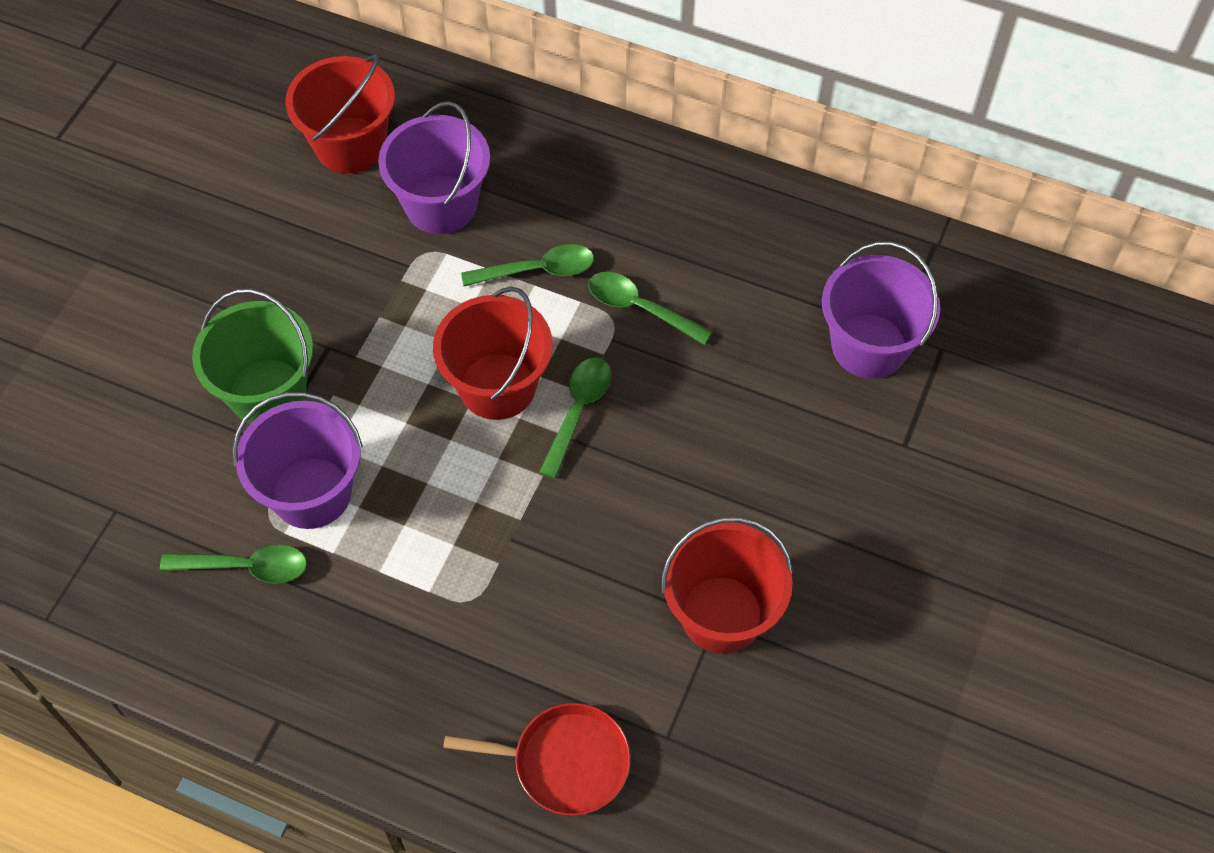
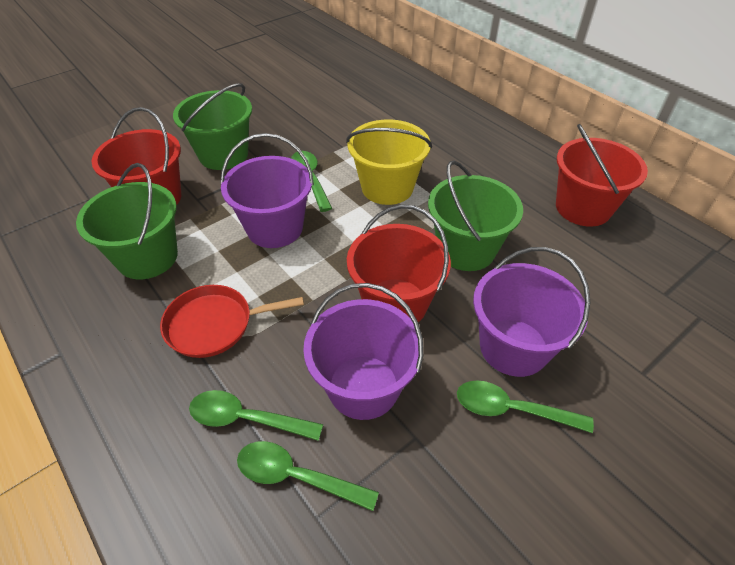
green bucket: [192,289,313,424] = 1 -> [76,163,178,279] [173,83,252,170] [428,161,523,271] = 3
yellow bucket: none = 0 -> [346,120,432,205] = 1

